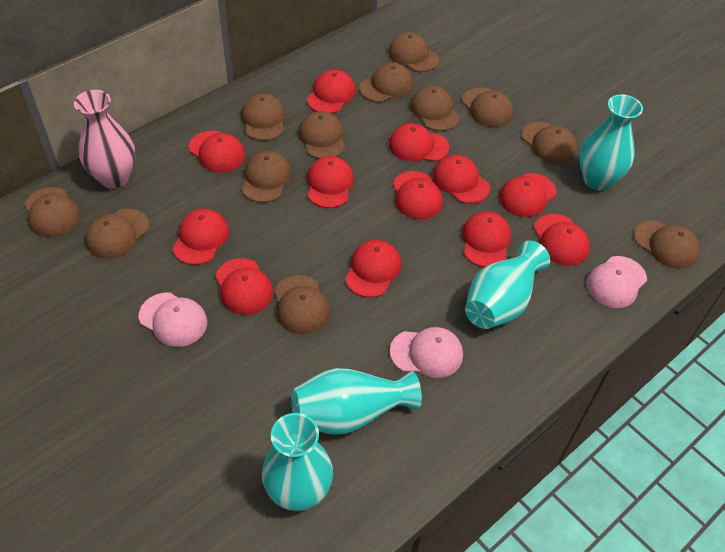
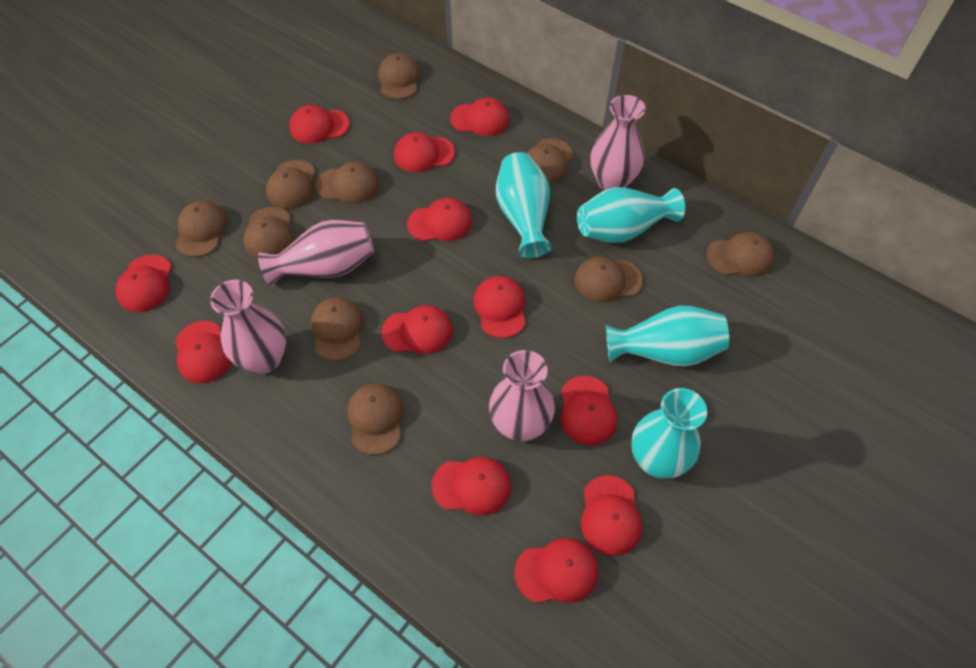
brown cap: [25,187,80,237] [85,209,150,259] [241,93,286,141] [241,151,291,203] [274,275,330,334] [298,111,345,159] [359,63,413,102] [388,32,439,72] [410,85,460,131] [462,87,513,127] [522,122,577,163] [634,220,700,269] = 12 -> [175,201,228,257] [244,207,294,259] [266,160,315,209] [311,297,364,361] [316,162,379,203] [347,383,404,455] [378,53,421,99] [527,139,574,184] [575,256,643,302] [706,232,774,277] = 10
pink cap: [138,292,207,347] [390,327,463,378] [586,256,647,308] = 3 -> none = 0
pink vase: [74,90,135,189] = 1 -> [210,280,286,374] [258,220,374,286] [489,350,555,441] [590,95,646,190] = 4

